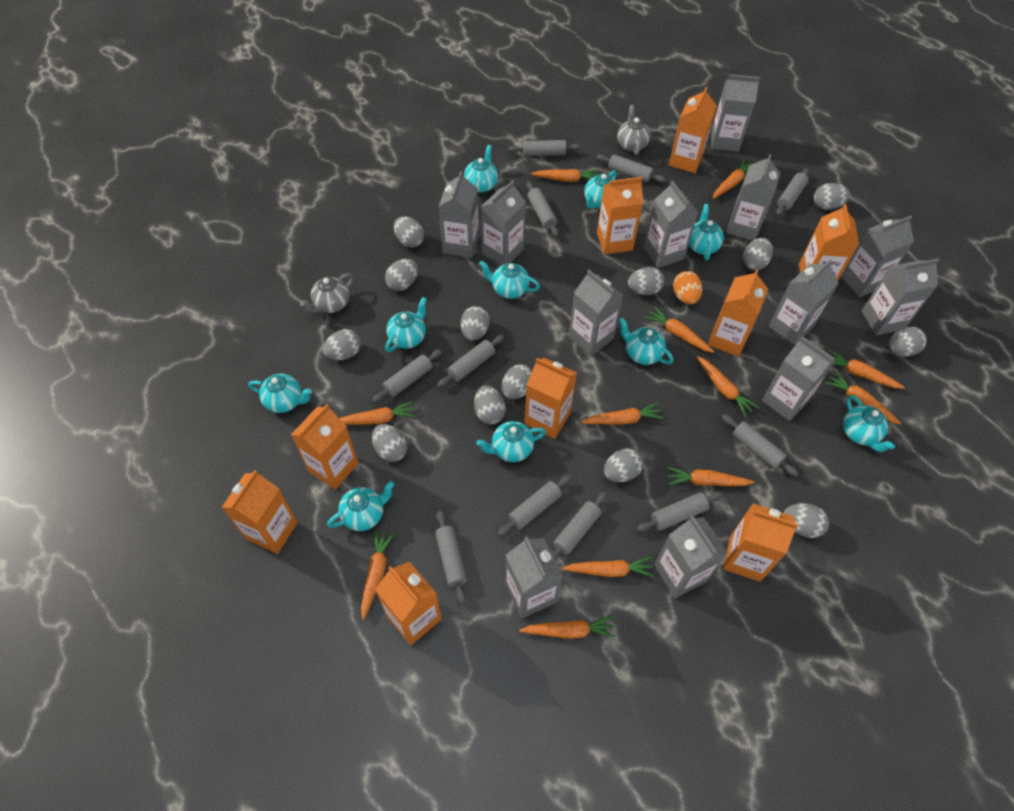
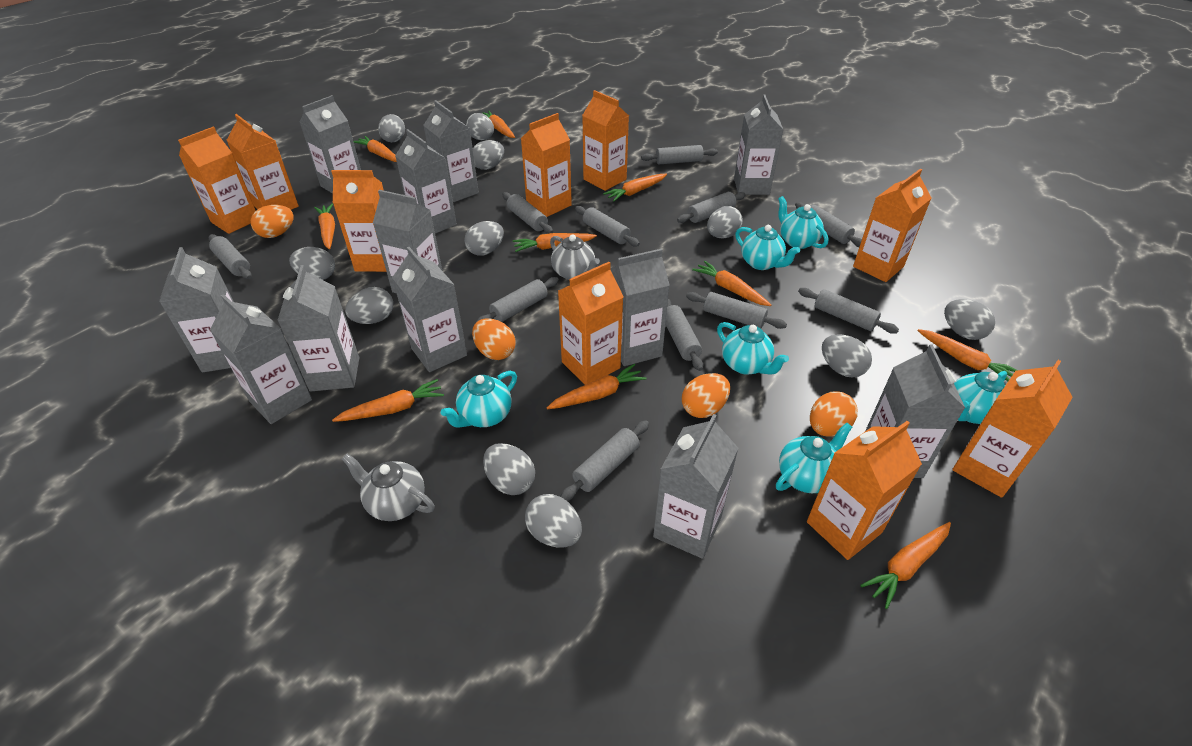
grey egg: [323,329,361,360] [372,424,408,462] [385,259,418,291] [394,216,424,248] [461,306,490,341] [474,386,506,425] [502,364,532,399] [604,448,643,482] [628,267,665,295] [743,238,773,270] [784,503,829,538] [814,183,850,210] [889,327,927,357] = 13 -> [289,247,335,280] [345,287,393,324] [378,114,405,142] [464,221,504,256] [466,113,494,140] [473,140,504,170] [483,443,535,495] [525,494,582,548] [707,206,743,238] [822,334,872,378] [944,299,995,340] = 11
orange carrot: [339,401,416,425] [361,529,395,620] [519,615,616,639] [531,169,599,182] [562,557,654,577] [581,402,664,425] [645,306,715,353] [668,467,755,486] [697,356,759,417] [713,158,751,199] [825,371,902,425] [828,350,905,389] = 12 -> [314,204,335,249] [332,379,444,422] [353,136,397,162] [482,111,515,138] [513,233,597,252] [547,364,647,409] [603,174,667,202] [692,261,771,306] [860,522,951,609] [917,329,1017,382] = 10
orange egg: [673,271,703,304] = 1 -> [251,205,293,238] [472,318,516,360] [682,373,730,418] [810,391,858,437] = 4
turquoise teapot: [248,374,312,413] [327,481,395,531] [385,297,427,352] [464,145,498,193] [477,421,546,462] [479,261,540,299] [584,170,617,209] [619,317,673,365] [689,204,724,261] [843,395,895,452] = 10 -> [441,371,517,428] [717,322,789,375] [735,225,800,270] [776,423,852,493] [778,196,828,249] [954,371,1007,424] = 6

